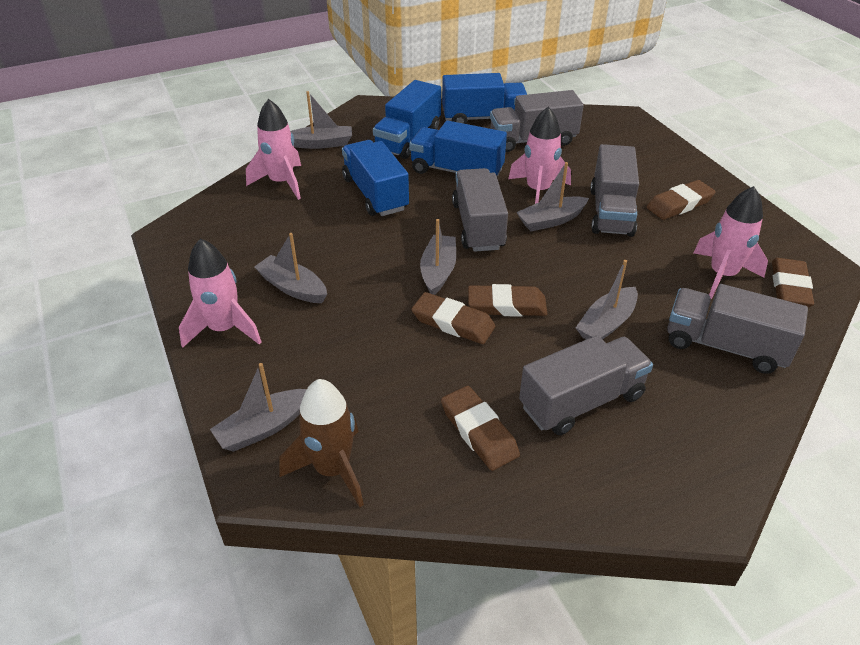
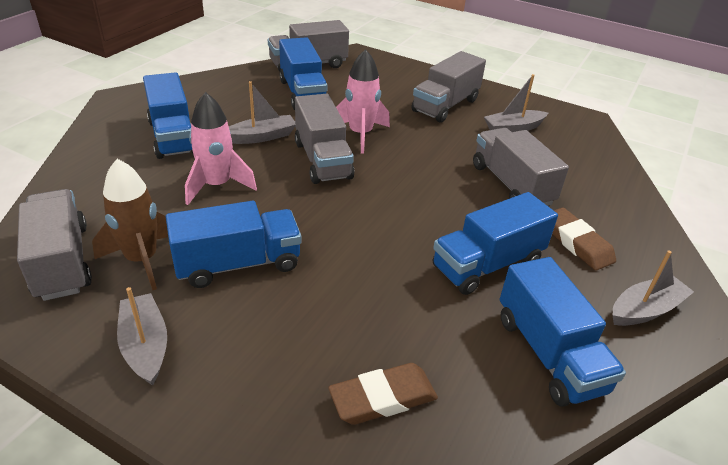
blue truck: [342,140,409,216] [373,80,441,159] [409,120,507,177] [442,73,527,124] = 4 -> [143,72,193,159] [166,201,301,288] [279,37,327,110] [433,192,558,295] [500,257,626,406] = 5
brown eraser: [411,292,495,344] [441,386,520,471] [468,284,547,317] [647,180,716,220] [772,258,814,307] = 5 -> [328,363,438,425] [552,208,616,271] = 2
grey boat: [210,363,307,452] [254,233,327,303] [290,91,352,149] [420,219,456,295] [516,162,589,231] [576,260,638,339] = 6 -> [117,287,167,386] [229,81,295,144] [484,74,548,132] [613,251,694,326] = 4
pink rocket: [179,238,262,348] [246,99,301,200] [508,107,571,204] [693,186,768,299] = 4 -> [185,92,257,205] [336,49,390,154] = 2

